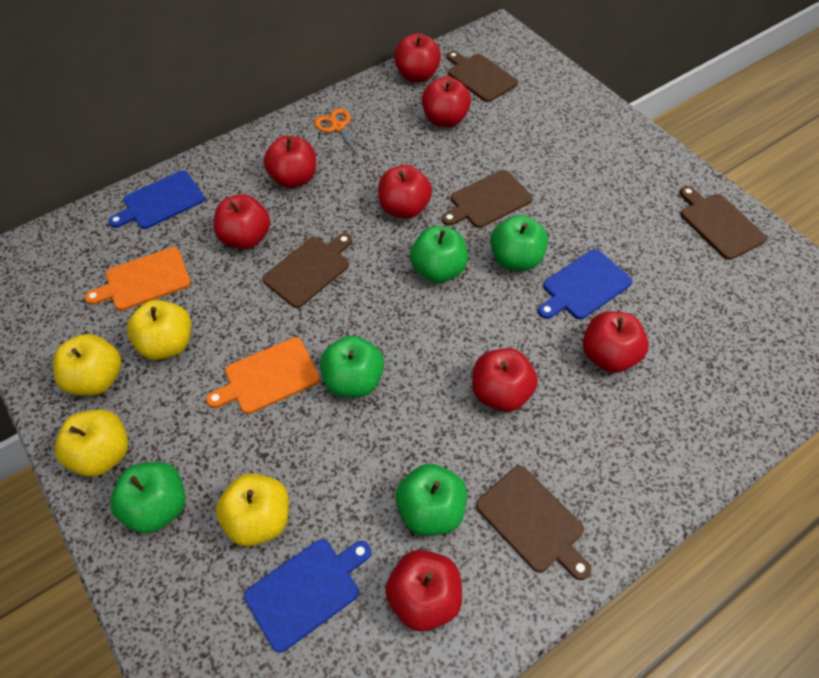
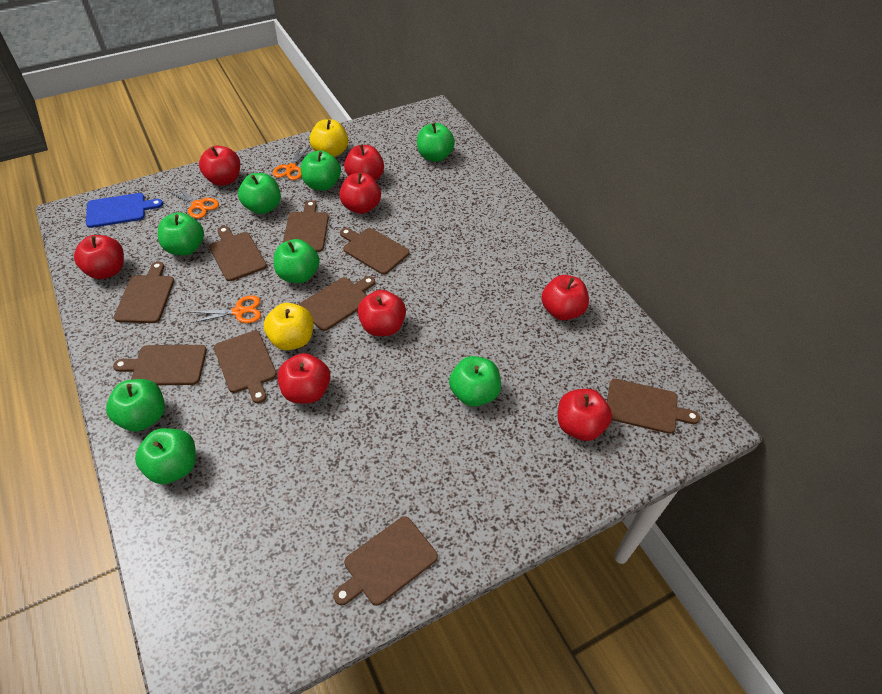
blue cutting board: [108,171,205,229] [244,539,371,653] [538,249,632,319] = 3 -> [86,193,163,228] = 1
brown cutting board: [262,233,352,308] [442,170,533,228] [447,51,518,102] [476,466,591,580] [679,186,767,260] = 5 -> [113,345,207,385] [114,261,174,323] [209,226,267,281] [214,331,277,404] [283,200,329,252] [299,276,375,331] [333,516,438,606] [340,228,410,275] [607,379,700,434] = 9
green apple: [110,462,186,534] [320,335,384,398] [395,464,467,536] [410,226,468,283] [490,215,548,271] = 5 -> [106,379,165,431] [135,428,196,484] [158,212,204,255] [238,173,281,214] [274,239,320,283] [301,150,341,191] [417,123,455,162] [449,356,501,407] = 8
orange cutting board: [85,247,191,311] [206,337,320,414] = 2 -> none = 0
orange scissors: [314,108,371,157] = 1 -> [167,184,219,218] [190,295,261,323] [273,144,311,180] = 3
yellow apple: [53,334,121,396] [55,409,128,477] [127,300,191,360] [216,473,289,547] = 4 -> [264,303,314,350] [310,119,348,157] = 2

